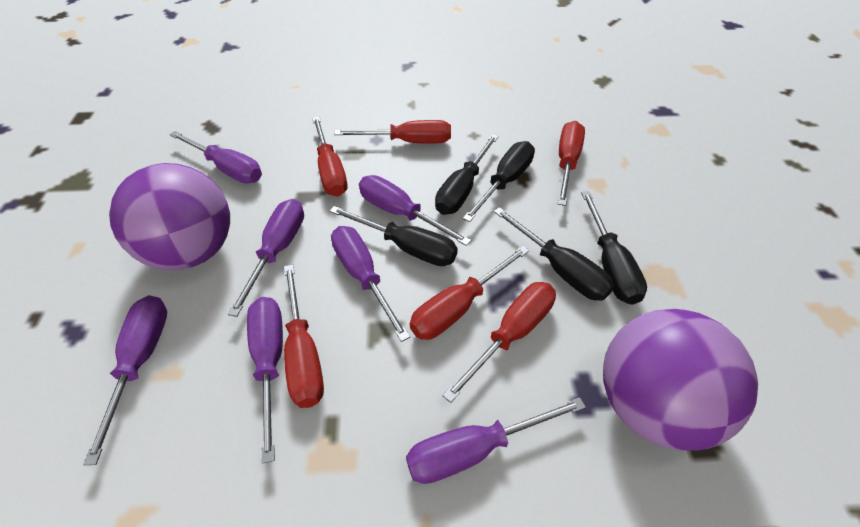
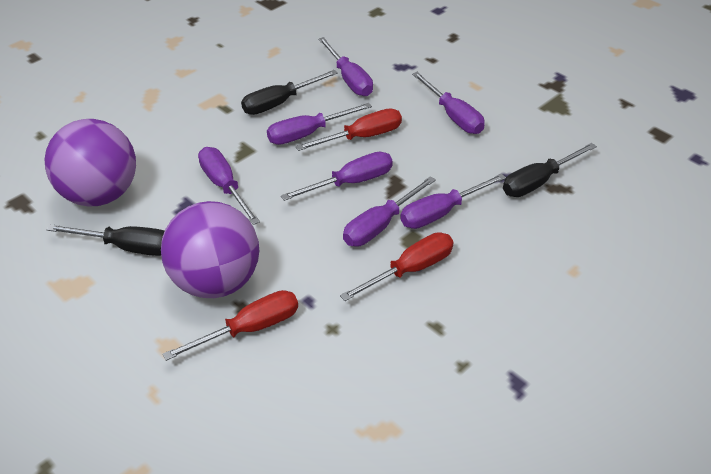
black screwdriver: [330,206,458,266] [435,134,499,215] [463,141,535,222] [494,207,614,301] [581,191,647,305] = 5 -> [46,224,165,256] [241,70,338,115] [503,143,597,197] = 3
red screwdriver: [284,264,324,408] [312,116,347,197] [334,120,451,144] [410,246,529,340] [442,282,556,403] [558,121,585,206] = 6 -> [162,290,298,361] [295,108,402,151] [340,232,454,301] = 3

